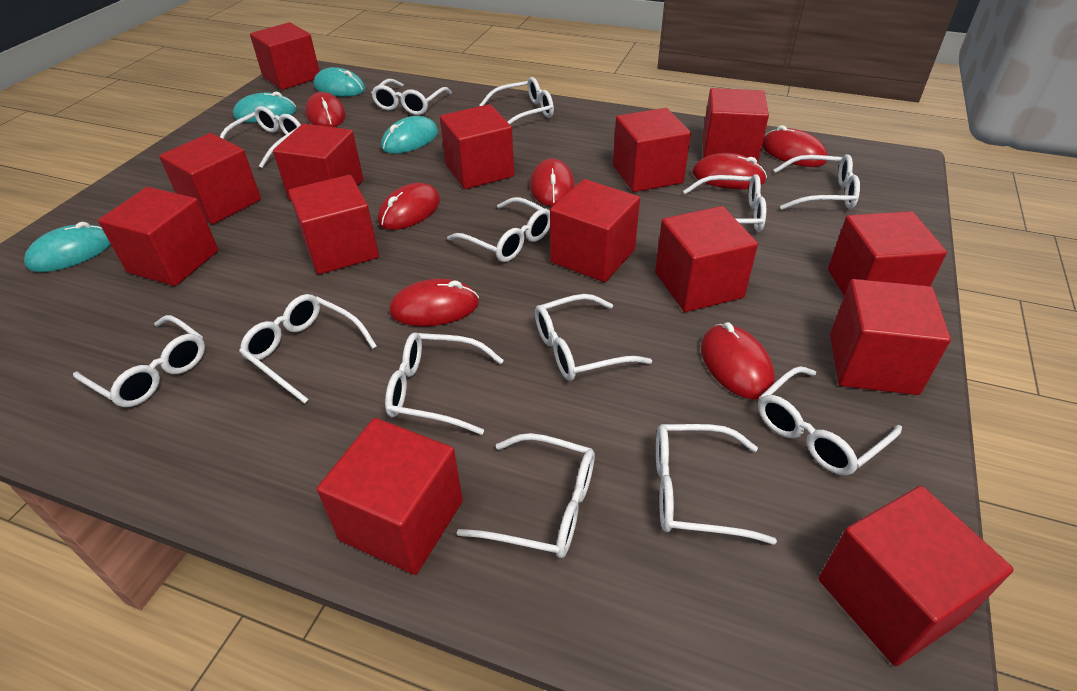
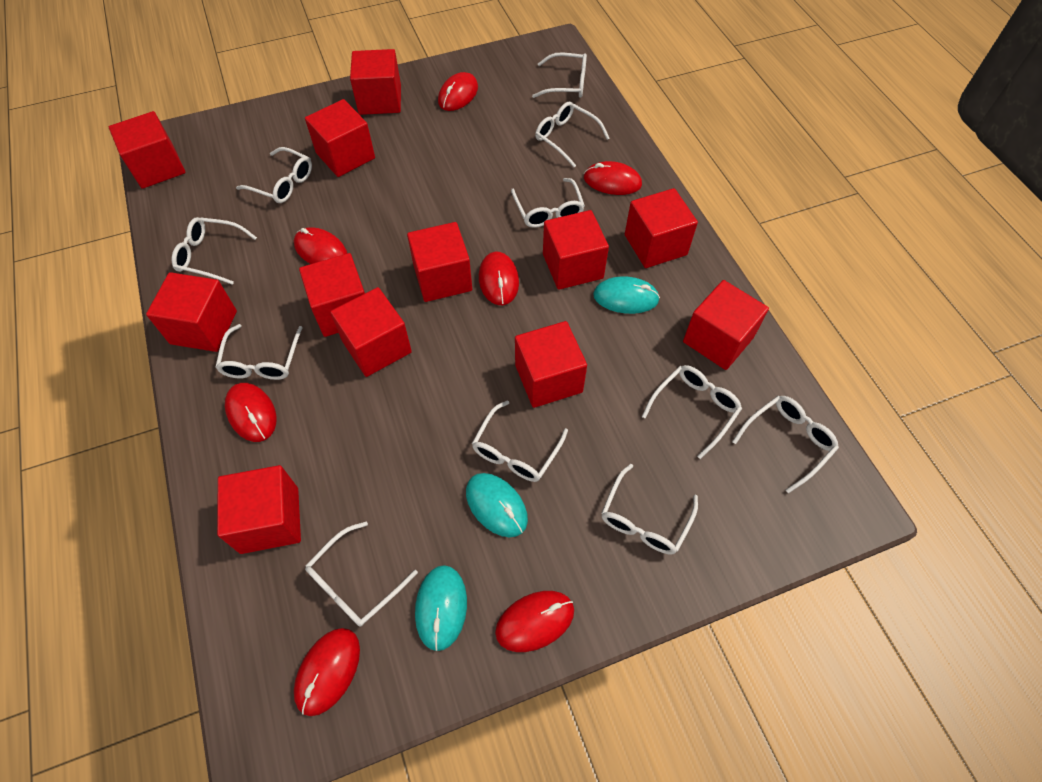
red cube: [98,187,218,286] [159,133,261,224] [250,22,319,90] [273,124,363,201] [288,175,379,275] [317,418,463,575] [440,104,514,189] [550,179,640,282] [613,108,691,192] [655,206,758,312] [702,88,769,163] [818,486,1014,666] [828,211,947,296] [830,279,951,395] = 14 -> [109,111,186,189] [146,272,237,352] [217,465,301,554] [299,253,365,337] [305,99,375,177] [330,287,412,377] [350,49,401,115] [407,222,472,302] [515,321,587,408] [543,210,609,290] [625,188,698,268] [683,280,769,370] = 12
turquoise mouse: [24,222,111,272] [233,92,297,123] [314,67,365,96] [381,116,438,154] = 4 -> [415,565,467,651] [466,473,528,537] [593,276,660,314] = 3
white glasses: [73,315,205,407] [220,106,301,168] [239,294,377,404] [371,79,452,115] [385,332,504,435] [447,197,550,262] [457,433,595,558] [479,77,554,124] [535,294,652,381] [656,424,777,545] [683,174,766,232] [758,366,902,476] [774,154,860,210] = 13 -> [171,217,257,285] [215,324,303,380] [236,147,312,203] [305,521,418,627] [472,400,568,482] [511,178,585,228] [532,52,587,98] [535,102,610,167] [601,464,698,554] [642,365,742,459] [732,396,839,493] = 11

